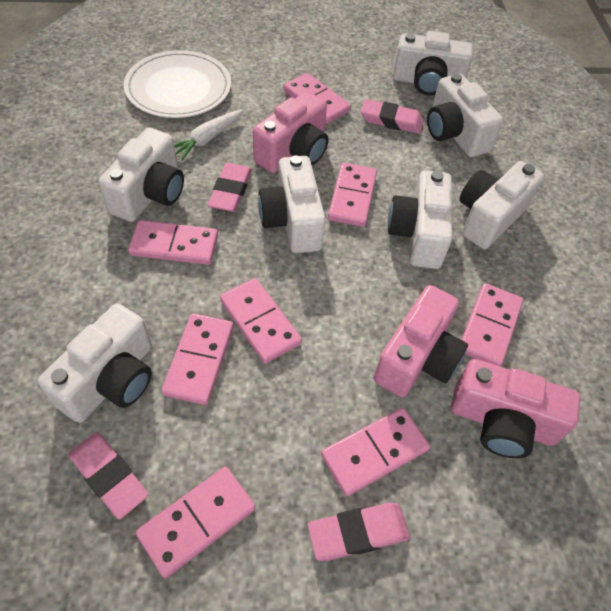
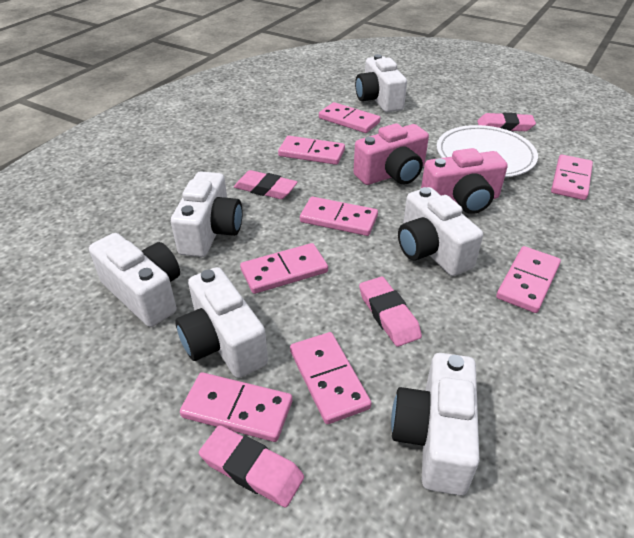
pink camera: [253,91,328,173] [374,285,468,397] [451,359,581,458] = 3 -> [353,124,429,185] [421,148,508,214] = 2
white camera: [38,303,152,423] [99,127,184,222] [258,155,326,253] [388,170,452,269] [393,31,473,95] [427,74,503,157] [459,161,544,249] = 7 -> [89,233,180,327] [171,171,242,257] [175,267,268,378] [355,54,407,113] [391,353,480,495] [398,187,483,276] = 6
white carrot: [174,109,243,161] = 1 -> none = 0

